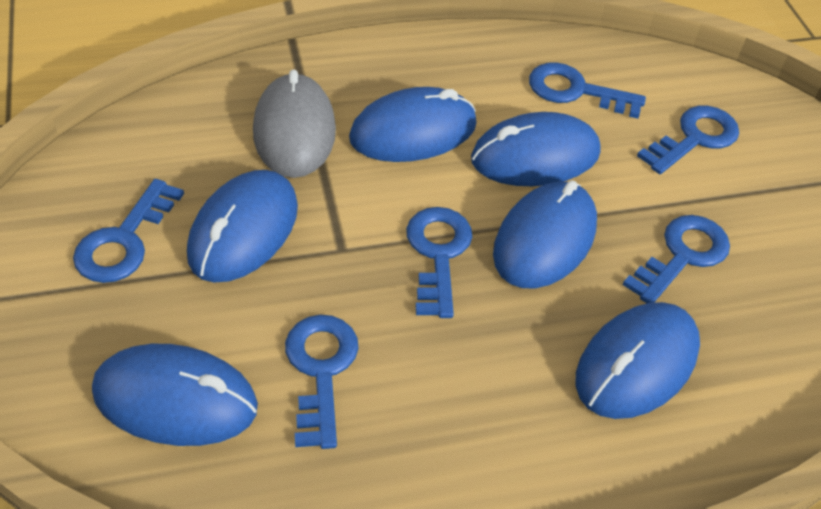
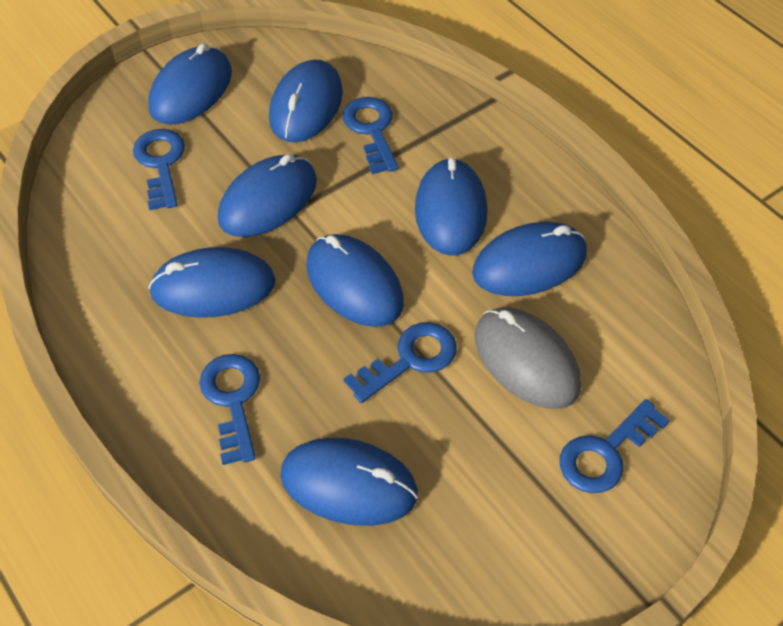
blue key: [73,179,184,283] [285,315,359,449] [406,207,472,318] [529,63,646,119] [623,215,730,303] [637,106,739,174] = 6 -> [133,129,185,210] [199,354,260,465] [342,97,398,174] [344,322,457,403] [560,399,670,493] = 5
blue mouse: [92,344,258,446] [187,170,298,282] [349,87,477,162] [471,112,601,186] [493,180,597,288] [576,302,700,419] = 6 -> [148,43,232,125] [148,247,276,318] [218,154,317,237] [269,60,343,142] [280,438,418,526] [306,234,404,327] [415,158,487,256] [472,222,587,296] = 8

